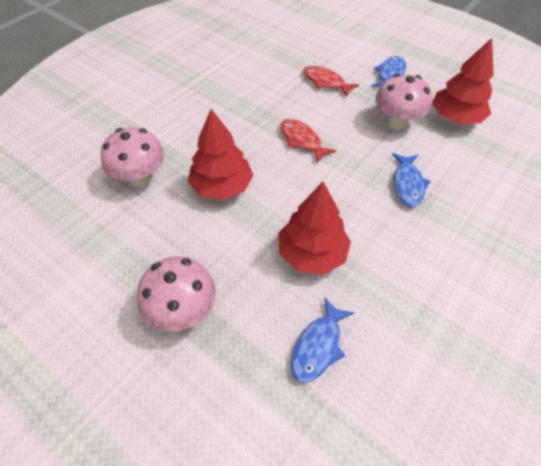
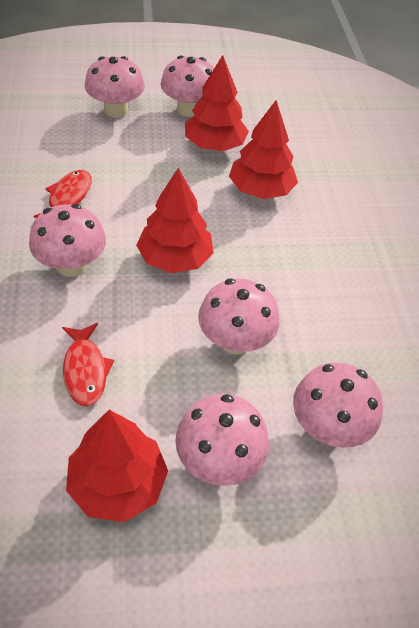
blue fish: [291,298,354,383] [371,56,406,87] [392,153,430,207] = 3 -> none = 0
pink mushroom: [101,127,164,187] [137,256,216,332] [376,74,432,130] = 3 -> [29,204,106,277] [85,56,145,118] [161,55,214,117] [175,394,269,486] [198,278,280,354] [293,363,383,448] = 6
red tree: [188,109,253,200] [278,182,351,275] [432,38,494,124] = 3 -> [66,410,168,522] [136,168,214,273] [185,55,249,151] [229,100,298,199] = 4

